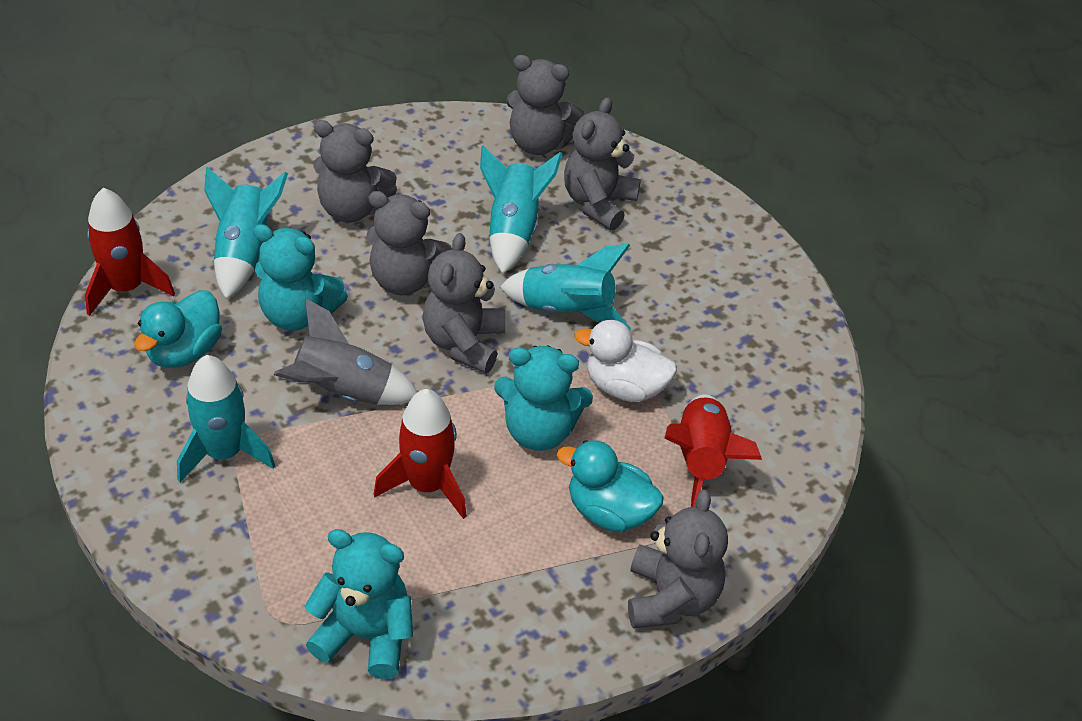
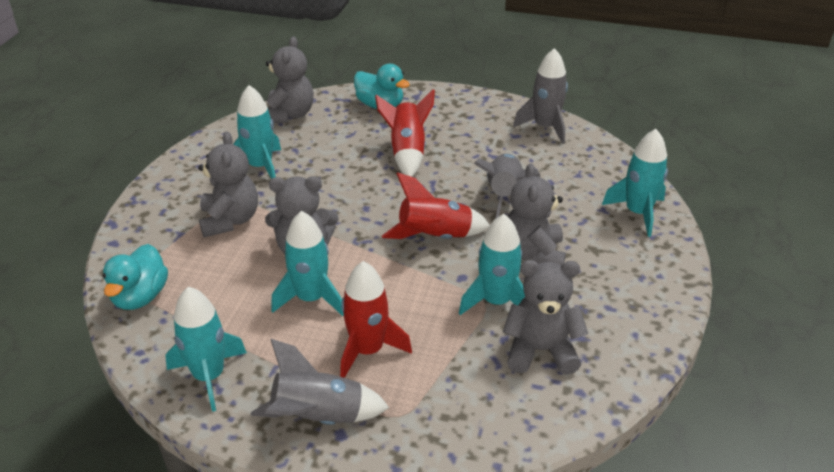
grey rocket: [274,298,417,405] = 1 -> [251,339,389,425] [474,154,541,219] [513,48,568,144] = 3
grey teddy bear: [313,120,397,222] [366,191,452,295] [422,233,505,373] [506,55,584,155] [564,97,641,230] [628,490,728,628] = 6 -> [198,131,258,237] [265,176,339,254] [266,36,314,123] [503,260,588,374] [507,163,566,266] = 5
turquoise rocket: [177,355,275,482] [204,167,288,300] [480,146,562,274] [500,244,631,331] = 4 -> [165,287,247,412] [233,85,281,179] [271,211,344,316] [459,214,525,315] [602,129,668,237] = 5
turquoise teddy bear: [253,224,348,331] [304,529,413,679] [494,346,593,451] = 3 -> none = 0
white duck: [574,320,677,402] = 1 -> none = 0

